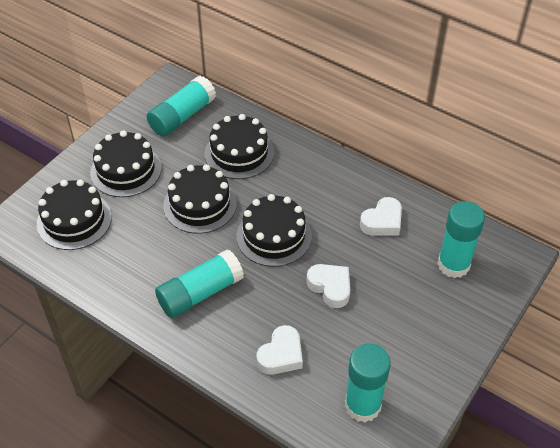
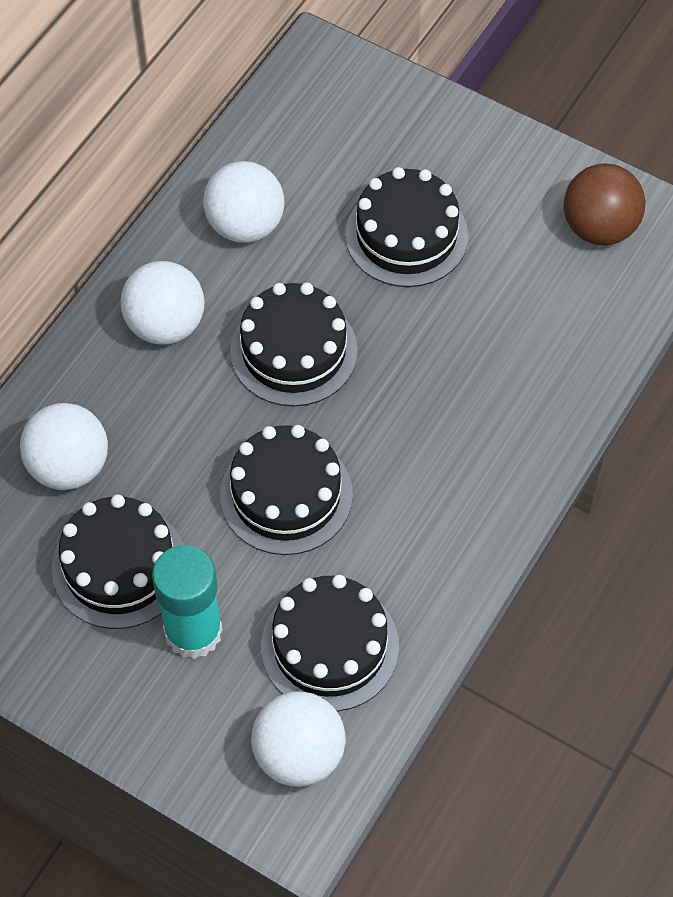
brown ball: none = 0 -> [564,163,645,245] = 1
turquoise glue stick: [147,76,216,137] [155,250,244,318] [345,343,391,422] [437,201,485,278] = 4 -> [152,545,222,659] = 1
white ball: none = 0 -> [20,403,108,490] [121,261,205,345] [203,161,285,243] [251,691,346,787] = 4
white heart: [257,325,303,375] [307,264,350,308] [360,197,402,236] = 3 -> none = 0

